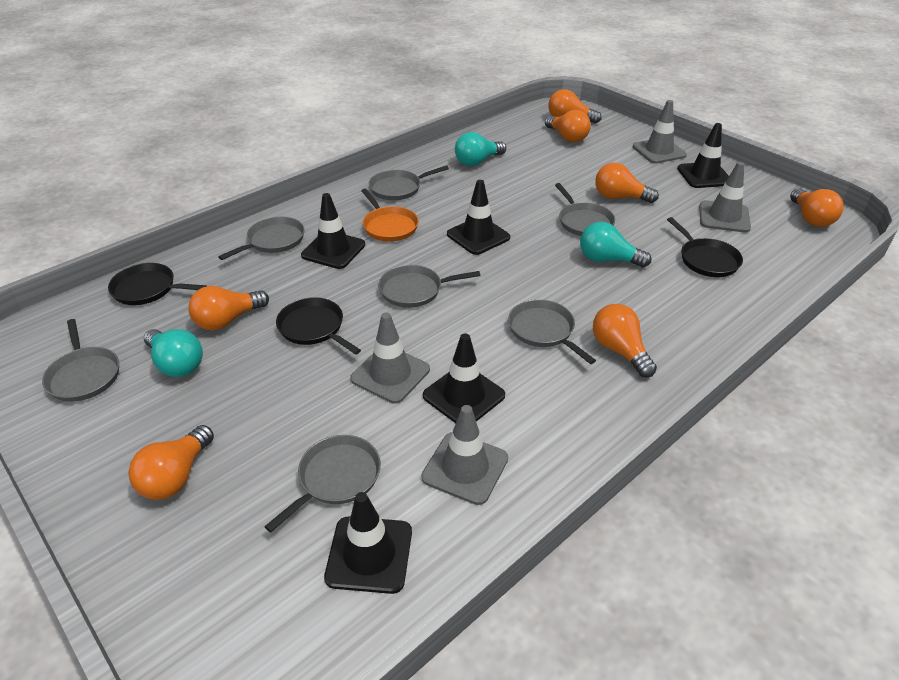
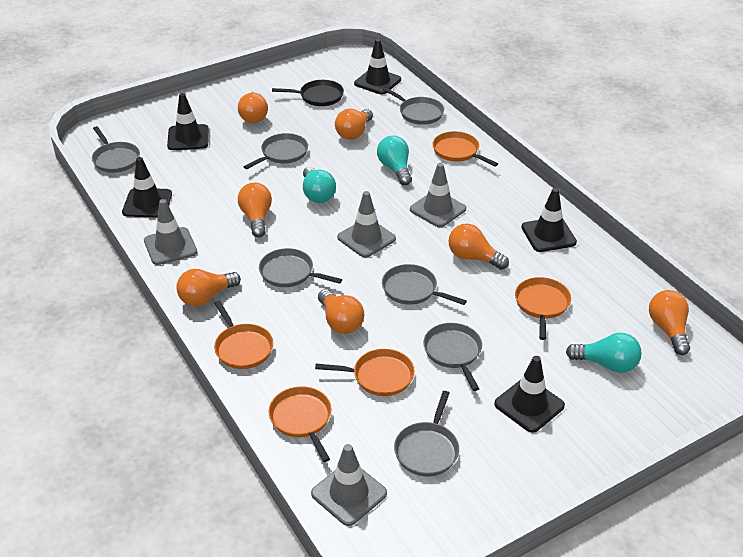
black pan: [108,263,207,305] [276,297,361,355] [667,217,743,277] = 3 -> [272,80,344,106] = 1
orange pan: [361,189,419,242] = 1 -> [214,300,273,369] [269,386,332,462] [315,349,415,396] [432,131,498,166] [515,277,571,340] = 5

